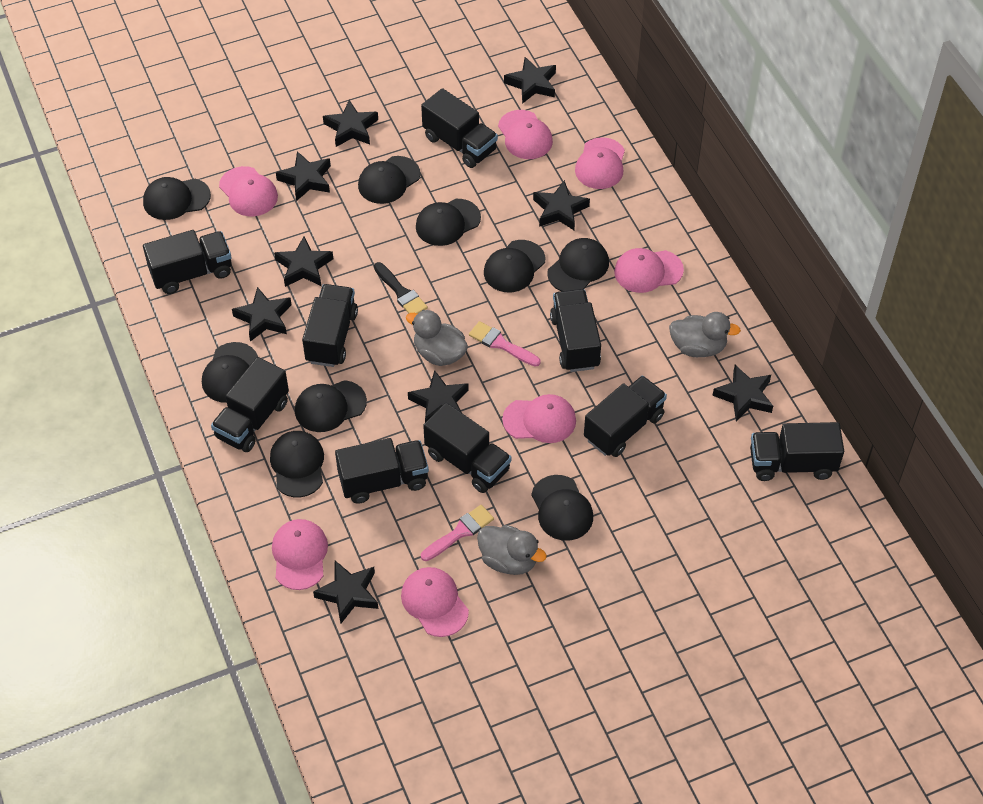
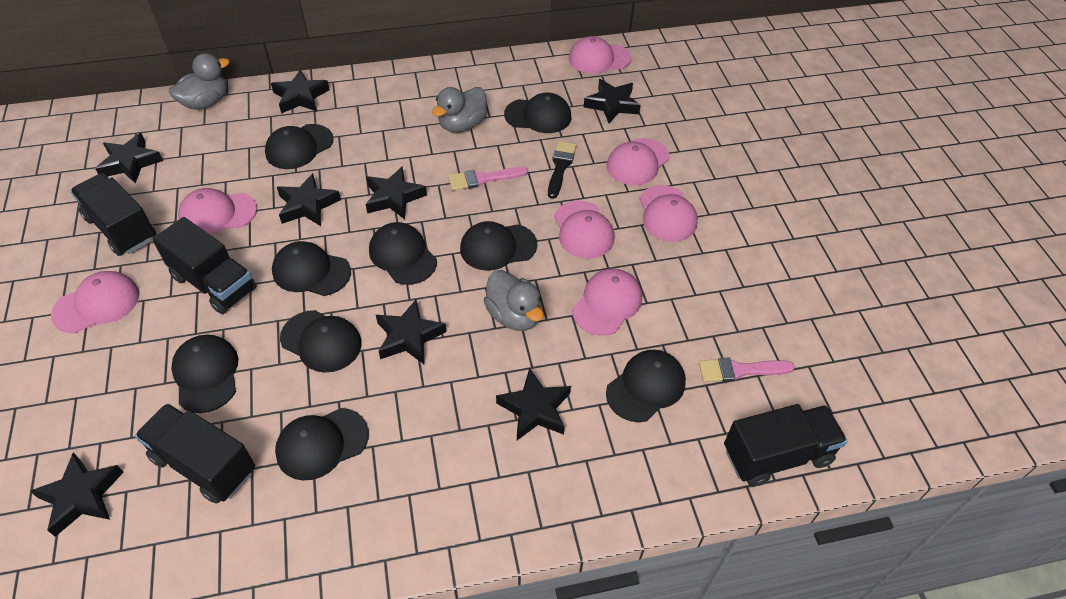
black star: [232,287,292,342] [274,236,333,287] [276,151,331,201] [313,561,378,624] [323,100,378,147] [408,370,469,422] [504,57,556,104] [533,180,590,230] [712,365,773,421] = 9 -> [30,453,124,537] [95,133,163,184] [271,69,330,114] [277,173,341,226] [366,166,427,219] [376,300,447,364] [496,368,571,440] [584,79,641,123] = 8
black truck: [143,230,232,294] [211,357,289,452] [302,284,358,367] [335,438,429,504] [421,88,498,168] [423,403,511,493] [550,289,601,372] [584,376,667,457] [750,422,844,481] = 9 -> [70,174,156,256] [135,403,255,504] [152,217,257,314] [724,404,847,487] = 4

